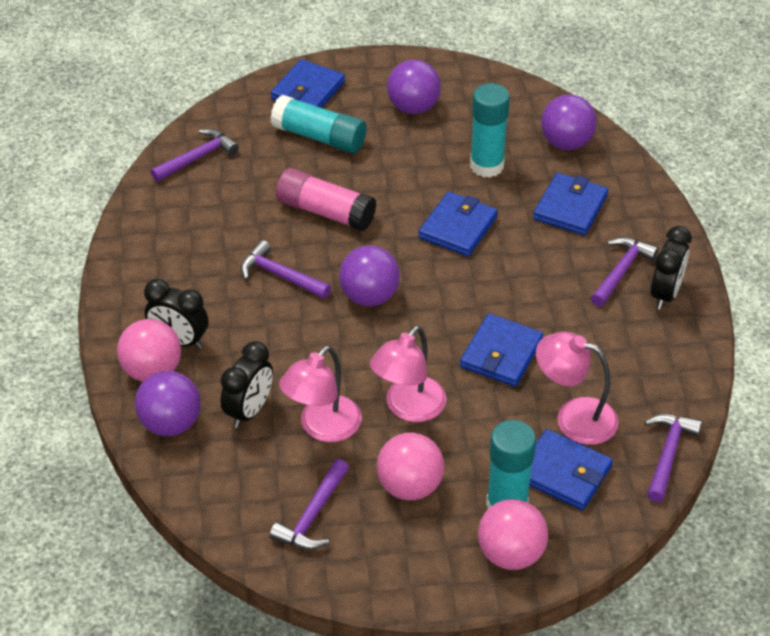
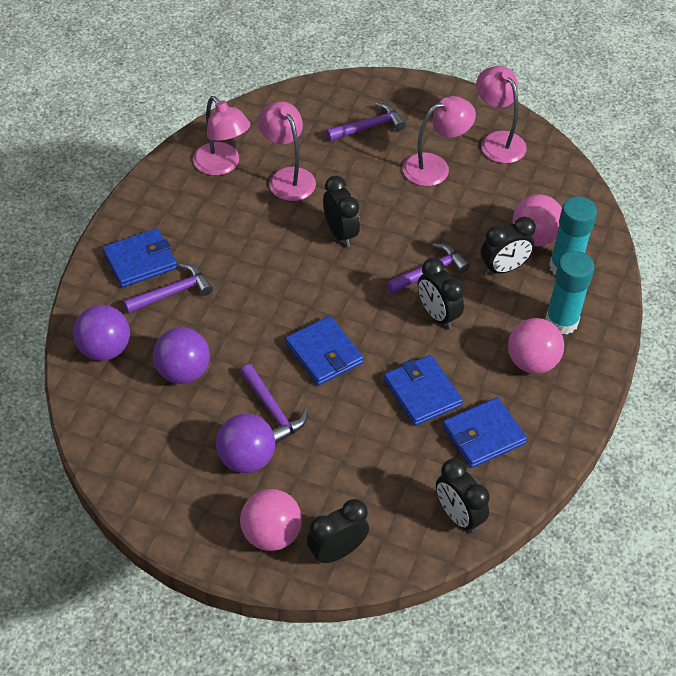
black clock: [144,279,209,349] [221,341,273,428] [650,226,692,309] = 3 -> [307,499,369,564] [323,175,360,247] [418,258,464,329] [436,459,490,534] [481,217,536,275] = 5
blue wallet: [271,59,345,108] [418,192,498,256] [460,313,543,387] [529,429,613,510] [533,173,608,235] = 5 -> [103,228,177,288] [285,316,364,385] [384,355,463,426] [442,397,527,468] = 4
pink glue stick: [276,168,376,231] = 1 -> none = 0
pink lamp: [279,345,362,442] [370,325,447,422] [536,332,619,445] = 3 -> [193,96,251,176] [258,101,316,201] [403,96,476,186] [476,66,527,163] = 4
purple ball: [135,371,201,436] [339,246,400,306] [387,60,441,114] [541,95,597,150] = 4 -> [73,305,130,361] [153,327,210,384] [216,414,275,473] = 3
purple hammer: [150,129,239,182] [240,240,331,299] [269,459,349,550] [591,237,659,307] [645,414,702,502] = 5 -> [123,264,213,313] [240,364,308,444] [326,103,406,141] [386,243,470,294] = 4
turquoise glue stick: [271,95,367,153] [470,83,510,178] [486,420,536,510] = 3 -> [545,251,595,334] [549,196,597,275] = 2

